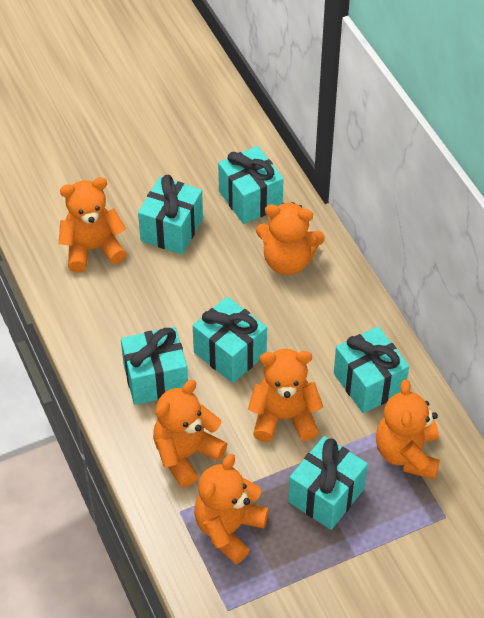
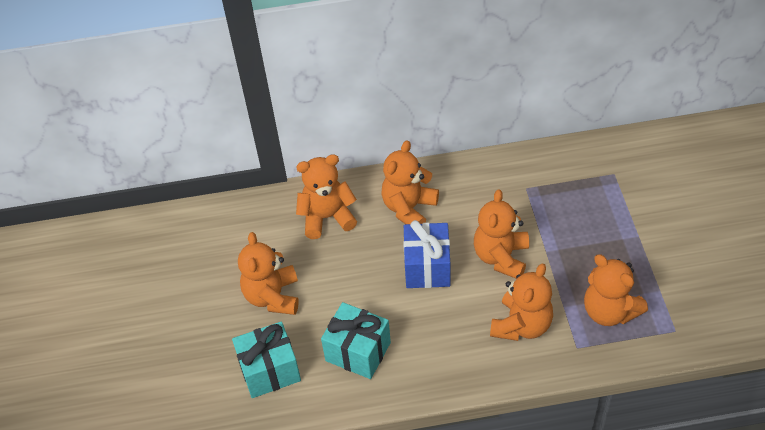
blue gift: none = 0 -> [403,220,451,288] = 1
turquoise gift: [121,327,188,405] [138,175,203,254] [193,297,267,383] [218,146,284,224] [288,436,368,530] [334,326,409,413] = 6 -> [232,321,301,398] [321,302,391,379] = 2

